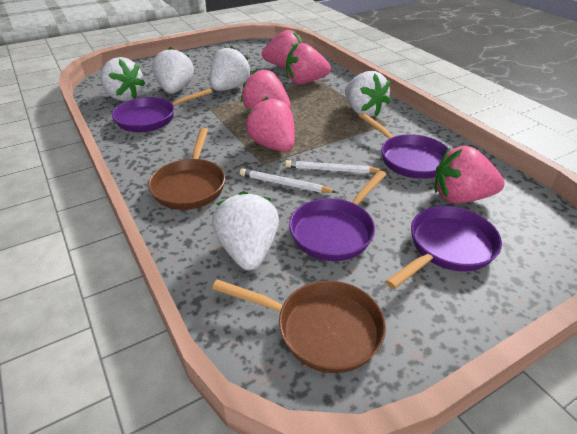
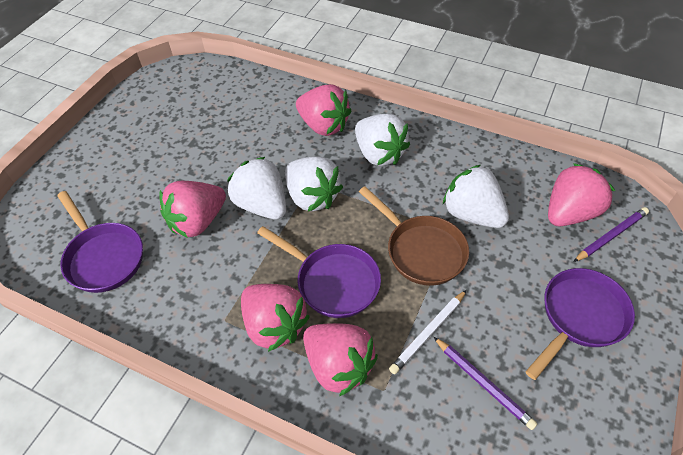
brown pan: [148,128,225,210] [212,279,386,373] = 2 -> [359,187,469,286] = 1
purple pan: [112,88,212,132] [289,170,387,261] [359,113,449,179] [385,206,502,289] = 4 -> [57,191,143,293] [257,226,381,318] [525,268,635,380] = 3
purple pencil: none = 0 -> [434,337,537,430] [574,207,649,262] = 2
white pencil: [240,168,336,193] [285,160,384,173] = 2 -> [389,290,467,374] = 1
white strawberry: [100,57,146,101] [152,47,194,94] [210,46,251,91] [212,191,279,270] [345,71,390,117] = 5 -> [227,157,286,219] [285,156,343,211] [355,114,410,166] [443,165,509,228] = 4

